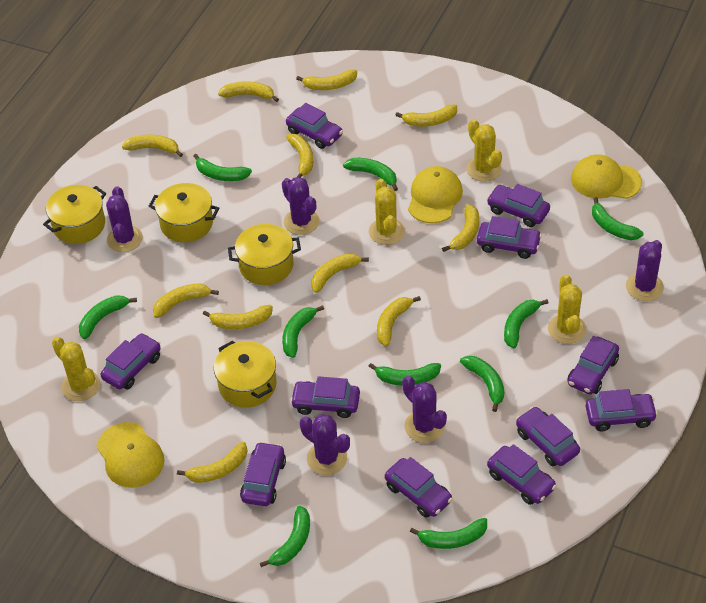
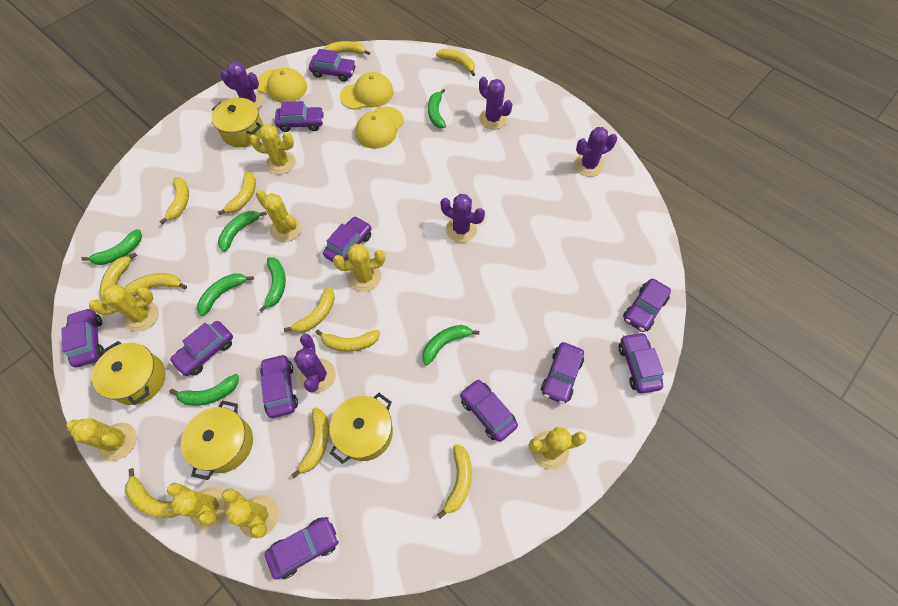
green banana: [79,295,137,339] [193,154,252,181] [260,506,310,567] [282,305,324,358] [343,158,398,191] [368,363,441,386] [410,518,487,549] [460,356,504,412] [504,299,548,348] [592,197,643,240] = 10 -> [81,229,142,265] [169,374,239,406] [197,273,254,316] [218,211,267,252] [259,257,286,312] [422,325,479,365] [428,89,446,128] = 7
yellow cactus: [52,337,100,401] [369,179,405,245] [467,119,502,182] [548,274,587,344] = 4 -> [67,419,137,461] [89,285,159,331] [167,483,229,529] [222,488,279,538] [250,124,296,174] [256,190,302,242] [333,244,385,291] [528,427,587,470] = 8

